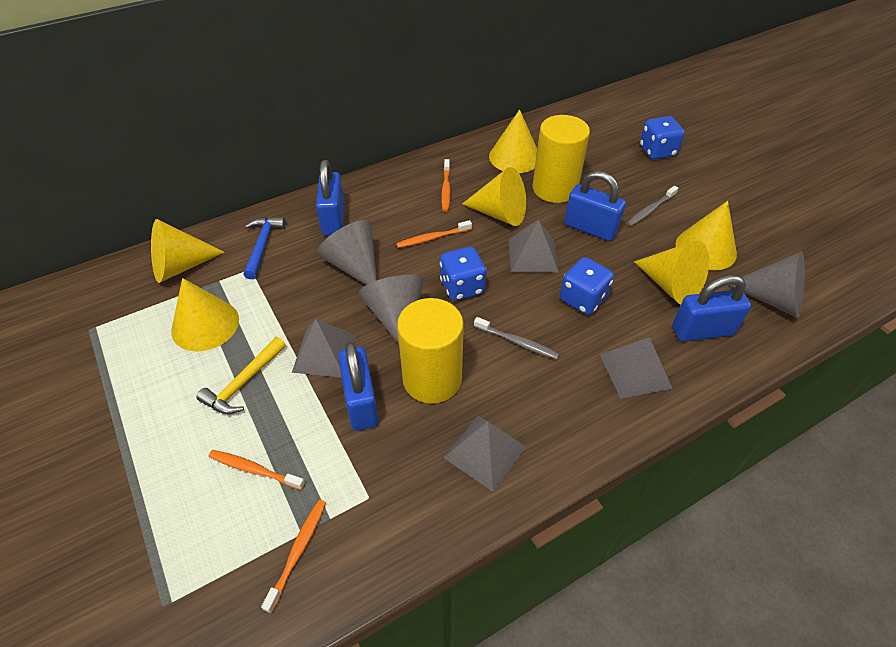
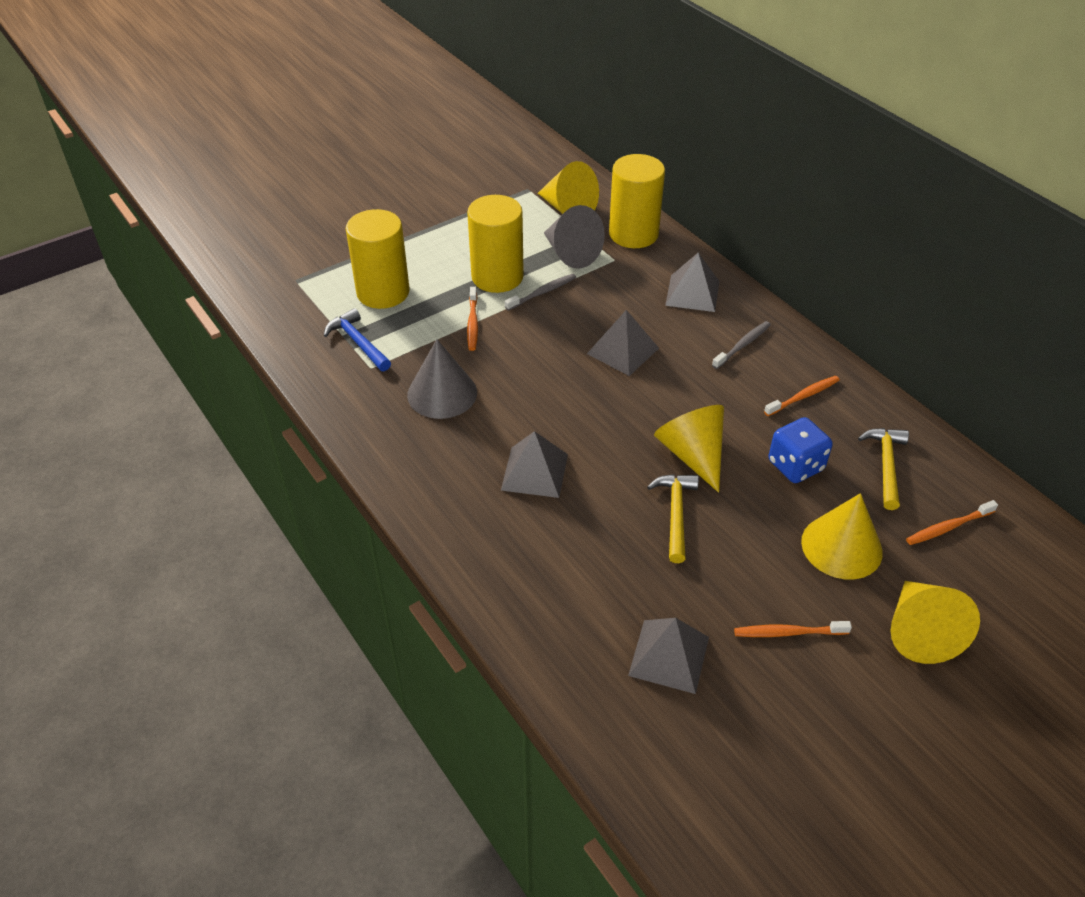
blue dice: [440,247,486,301] [560,257,614,315] [640,116,685,160] = 3 -> [769,417,833,483] = 1
blue padlock: [316,160,345,236] [338,342,379,431] [564,171,626,241] [672,275,751,341] = 4 -> none = 0
grey cone: [317,220,377,285] [358,275,424,344] [729,252,805,318] = 3 -> [407,339,477,419] [544,205,605,269] = 2
yellow cone: [151,219,225,283] [171,278,239,352] [462,167,526,226] [489,109,537,173] [634,241,709,305] [676,201,737,270] = 6 -> [538,161,599,214] [654,405,724,493] [801,493,883,579] [890,581,980,664] = 4
yellow cylinder: [397,298,464,404] [533,115,590,203] = 2 -> [346,209,410,309] [467,195,524,293] [609,154,665,248] = 3
yellow hammer: [197,337,286,414] = 1 -> [647,474,699,563] [858,428,909,510] = 2

